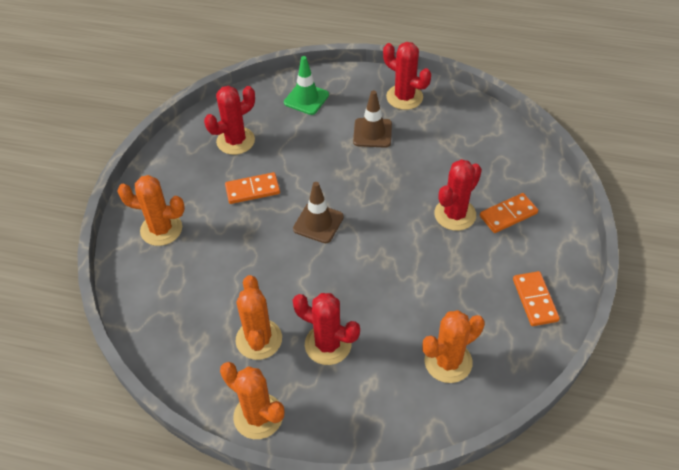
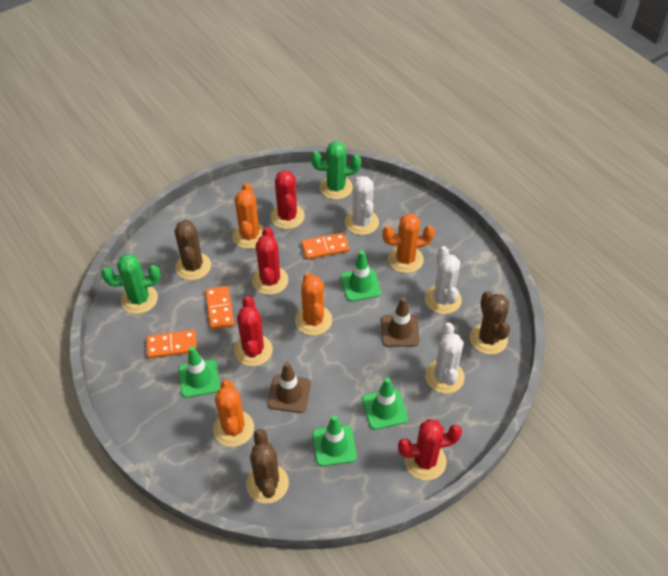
brown cactus: none = 0 -> [175,220,211,280] [246,429,289,503] [470,291,510,355] = 3
green cactus: none = 0 -> [101,254,161,314] [311,141,361,200] = 2
green traffic cone: [284,56,329,115] = 1 -> [179,346,220,398] [312,415,357,466] [341,250,381,302] [362,378,408,430] = 4
white cactus: none = 0 -> [345,176,379,235] [425,246,462,314] [425,322,465,394] = 3

